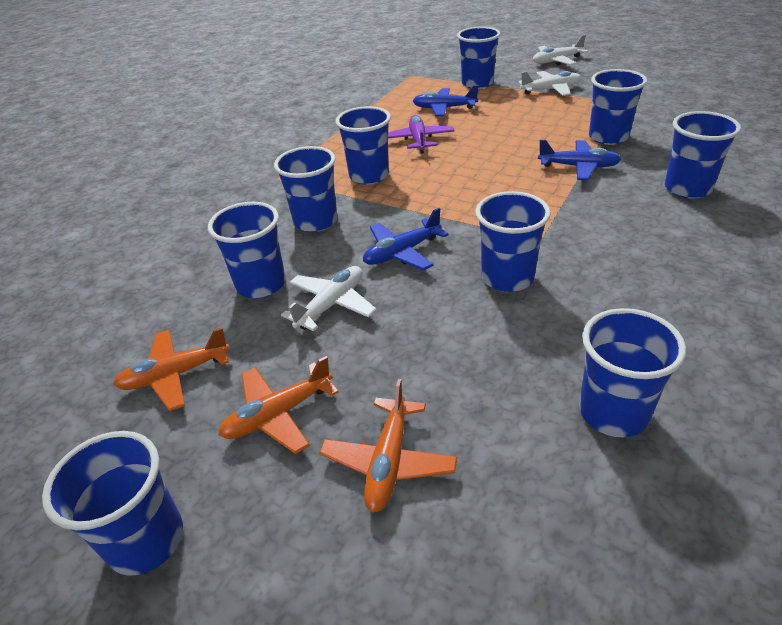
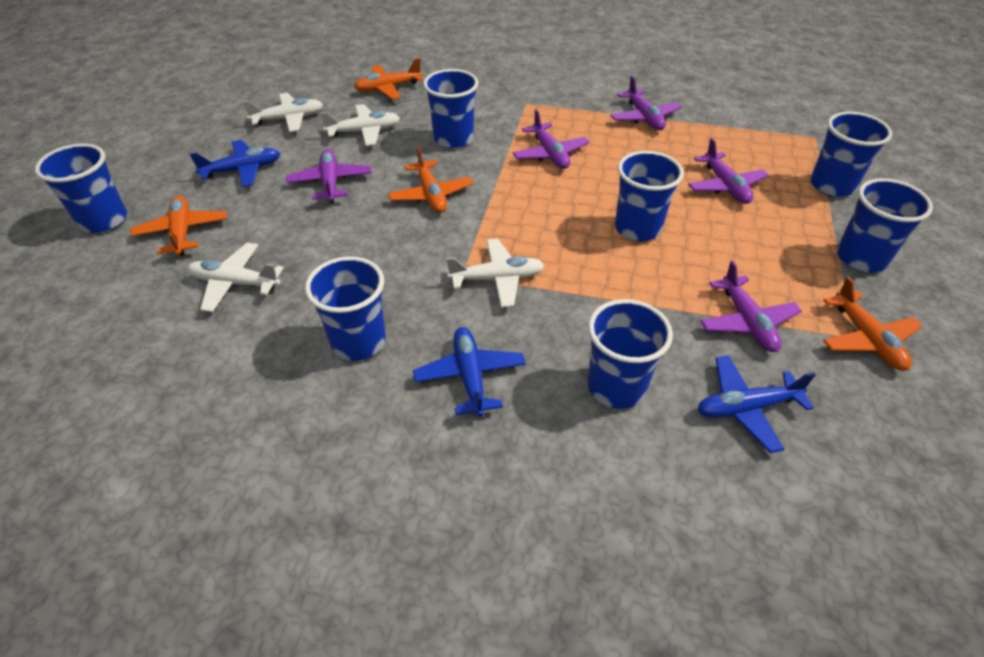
blue cup: [42,431,183,576] [208,202,286,298] [274,146,337,232] [336,106,391,185] [457,26,501,89] [475,191,551,292] [579,308,686,437] [589,69,647,145] [665,111,741,198] = 9 -> [35,143,127,233] [305,256,386,361] [423,69,479,149] [588,299,673,409] [615,151,684,241] [810,112,892,197] [837,178,933,273] = 7
orange plane: [113,327,230,411] [218,356,339,454] [320,379,457,512] = 3 -> [130,195,227,256] [354,58,423,100] [388,146,474,213] [823,277,923,371] = 4
purple plane: [388,115,455,154] = 1 -> [286,149,372,203] [512,109,589,169] [610,76,682,130] [688,138,769,204] [700,261,802,352] = 5
white plane: [281,266,377,331] [518,71,581,96] [533,35,588,66] = 3 -> [188,242,284,312] [243,93,323,132] [320,104,400,146] [446,238,544,308] = 4

